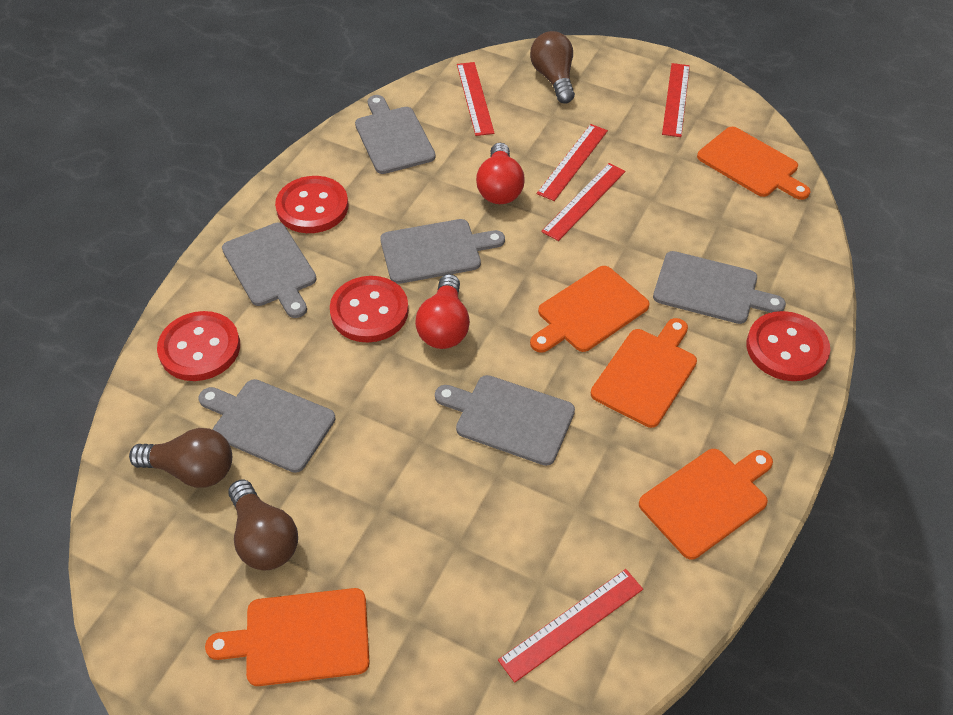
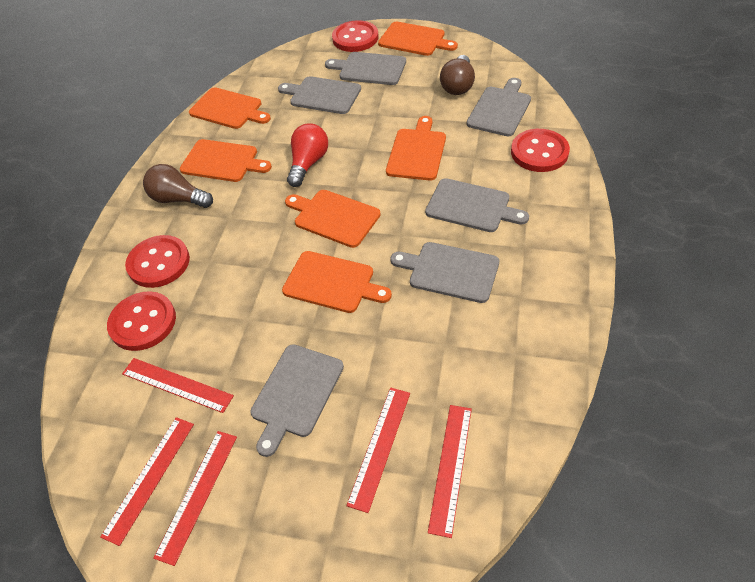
brown light bulb: [129,428,232,488] [228,480,298,570] [530,31,575,103] = 3 -> [143,164,213,208] [440,55,475,95] = 2
orange cutting board: [205,588,370,686] [530,266,650,353] [591,318,697,428] [639,449,773,559] [697,127,810,200] = 5 -> [180,139,272,182] [189,87,271,129] [282,251,392,313] [285,190,381,248] [378,22,458,56] [386,116,446,181] = 6
red light bulb: [415,274,470,349] [476,143,525,204] = 2 -> [287,123,328,187] = 1

